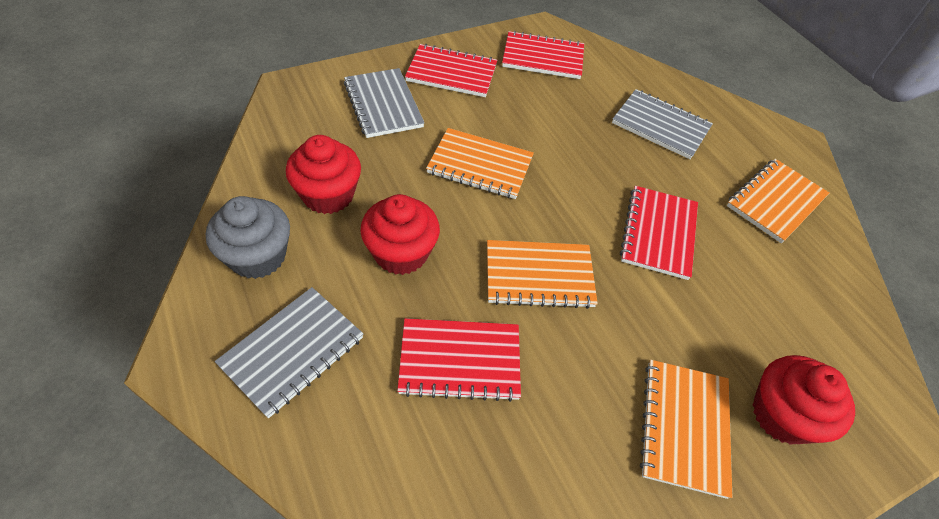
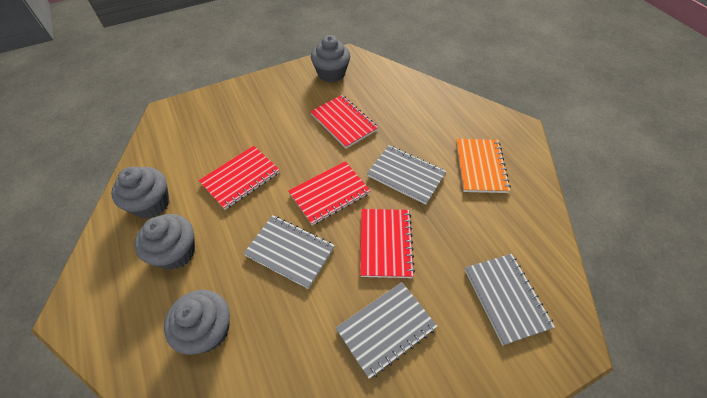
grey cupcake: [206,196,290,279] = 1 -> [111,167,169,219] [135,214,195,270] [164,290,230,355] [311,35,350,82] = 4
grey notebook: [215,287,363,418] [344,68,425,138] [612,89,713,159] = 3 -> [243,215,335,289] [336,282,438,379] [367,145,446,205] [465,254,555,345] = 4
orange notebook: [426,128,534,199] [487,240,598,309] [640,360,732,499] [727,159,829,243] = 4 -> [456,139,511,193] = 1
red cupcake: [286,135,361,214] [360,194,440,275] [753,355,855,444] = 3 -> none = 0

